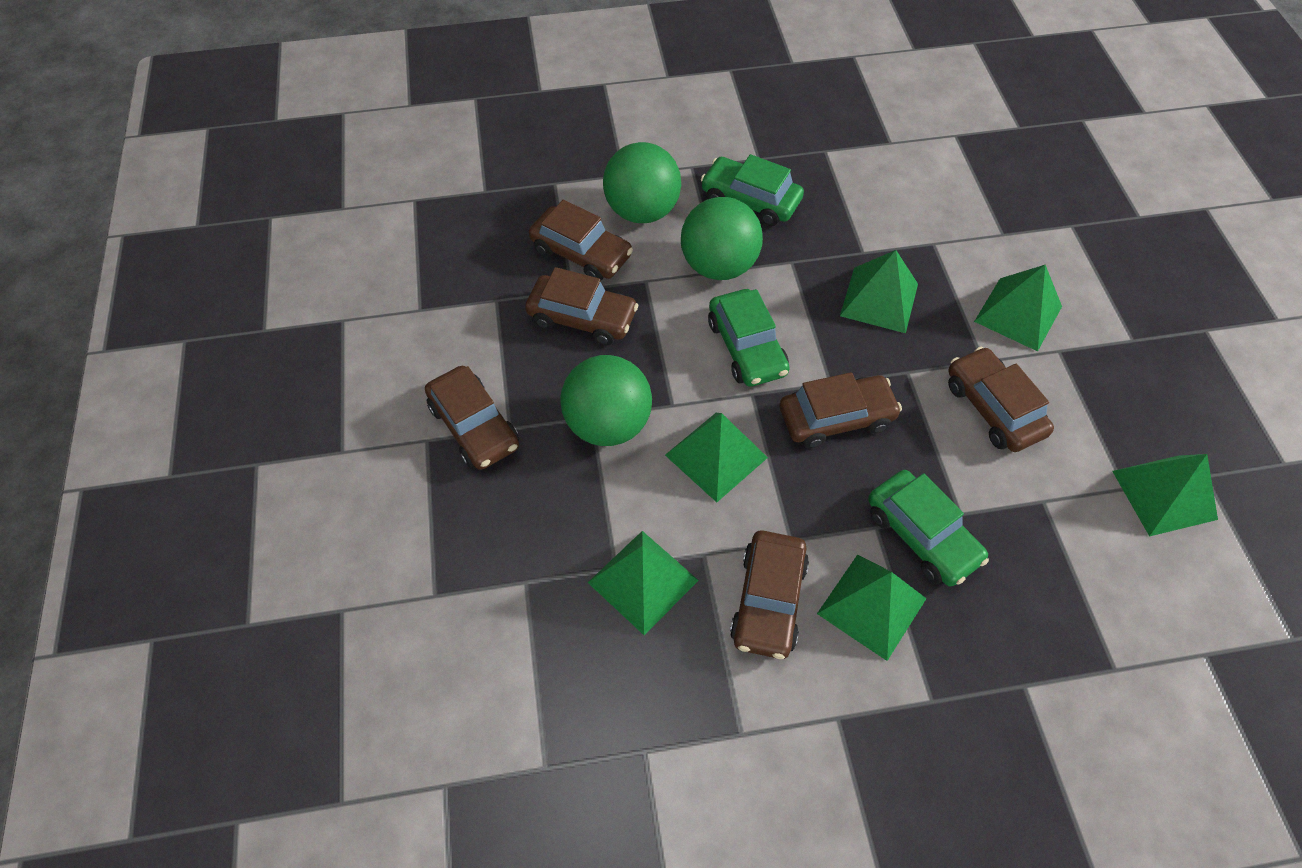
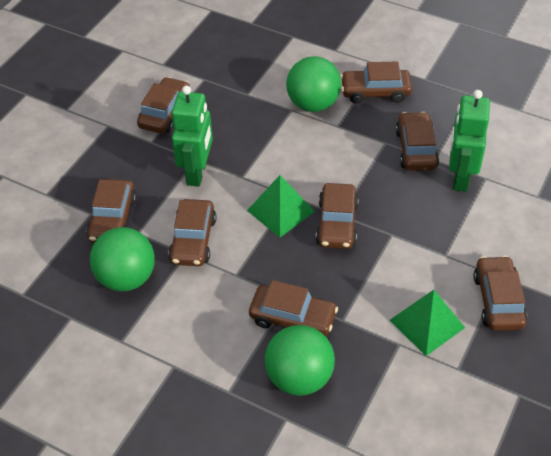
brown car: [425,366,519,470] [525,267,638,345] [529,200,633,280] [730,530,809,659] [780,372,902,448] [948,347,1054,452] = 6 -> [86,179,137,243] [137,77,190,134] [168,199,216,266] [249,280,338,336] [316,183,359,249] [340,61,412,104] [396,112,439,171] [473,256,527,331] = 8
green car: [701,154,804,226] [708,289,790,387] [868,470,989,586] = 3 -> none = 0
green pyramid: [588,531,699,635] [665,413,768,502] [817,554,927,661] [840,250,918,333] [974,265,1062,351] [1112,454,1218,536] = 6 -> [247,175,315,238] [390,290,465,356] = 2
green robot: none = 0 -> [172,86,213,187] [449,90,490,192] = 2

